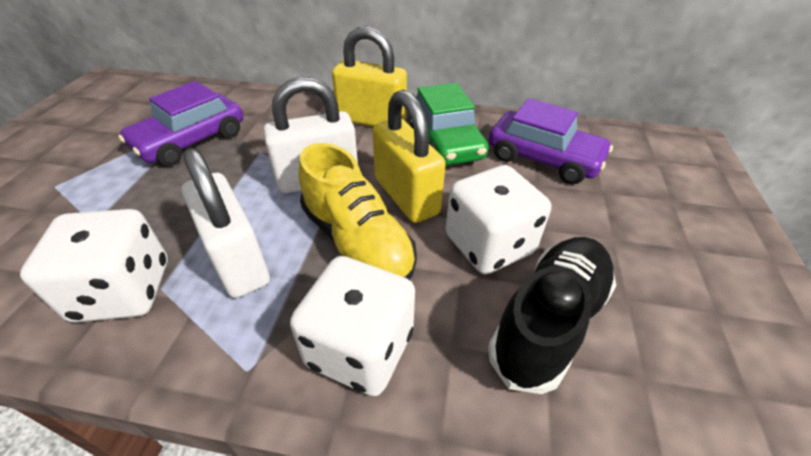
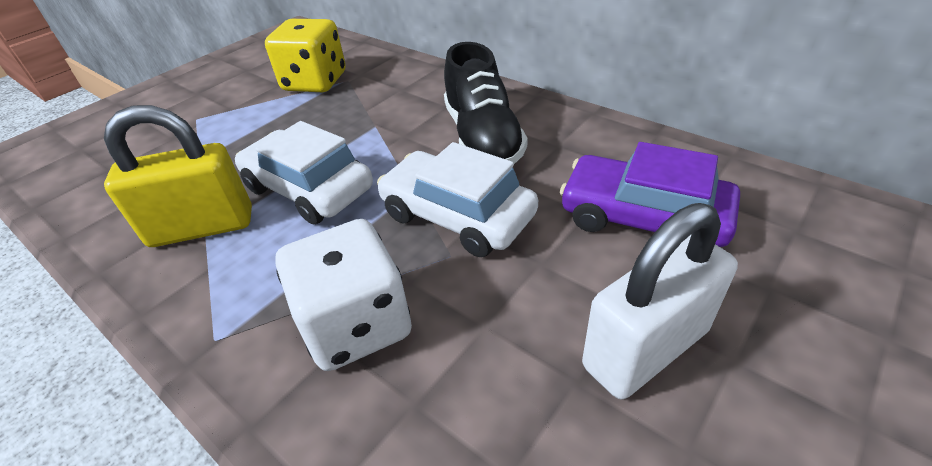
green car: [408,83,489,166] = 1 -> none = 0
purple car: [118,81,243,166] [489,98,613,184] = 2 -> [560,142,740,247] = 1
white car: none = 0 -> [235,121,373,225] [377,142,538,257] = 2
white dice: [20,209,168,323] [290,256,415,396] [445,165,552,274] = 3 -> [275,219,412,371] = 1
white padlock: [182,148,270,298] [264,77,358,193] = 2 -> [582,203,738,400] = 1
yellow dice: none = 0 -> [265,19,346,92] = 1
yellow padlock: [332,26,407,127] [372,90,446,223] = 2 -> [104,105,252,247] = 1
yellow shoe: [298,143,417,280] = 1 -> none = 0

